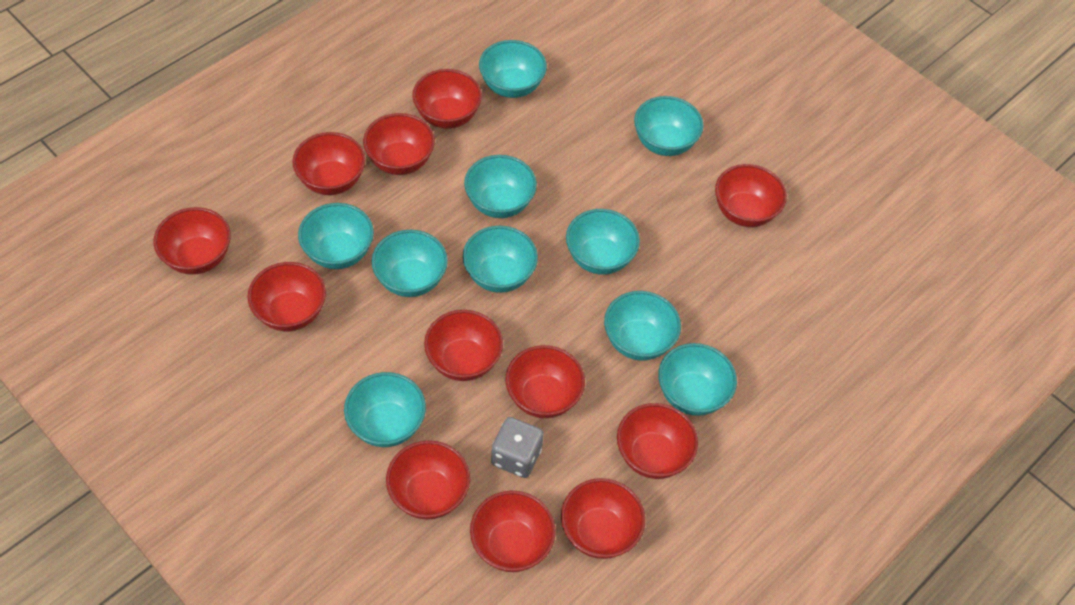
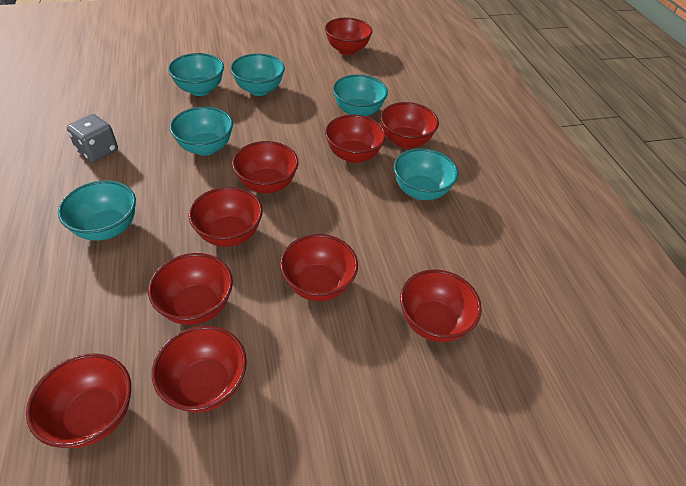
red bowl: [153,207,231,275] [247,262,326,331] [293,132,365,195] [363,113,435,175] [386,440,470,520] [412,69,482,129] [424,310,503,381] [470,491,556,572] [505,345,585,418] [561,478,645,559] [617,403,698,479] [715,164,787,227] = 12 -> [26,353,131,448] [148,253,233,325] [152,326,247,412] [189,187,263,247] [232,141,298,193] [280,234,358,301] [325,18,372,55] [325,115,386,163] [380,102,439,149] [400,269,482,342] = 10
turquoise bowl: [298,203,374,269] [344,372,426,447] [372,230,448,297] [463,226,538,293] [464,155,537,218] [479,40,547,98] [566,209,640,275] [604,291,681,361] [634,96,703,156] [658,343,737,416] = 10 -> [58,180,136,240] [168,53,224,96] [169,107,233,156] [230,53,285,96] [332,74,388,116] [394,148,458,200] = 6

